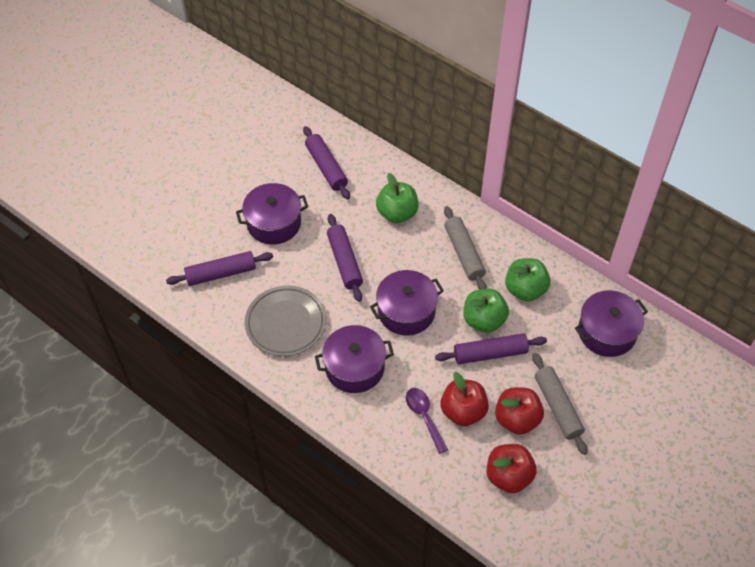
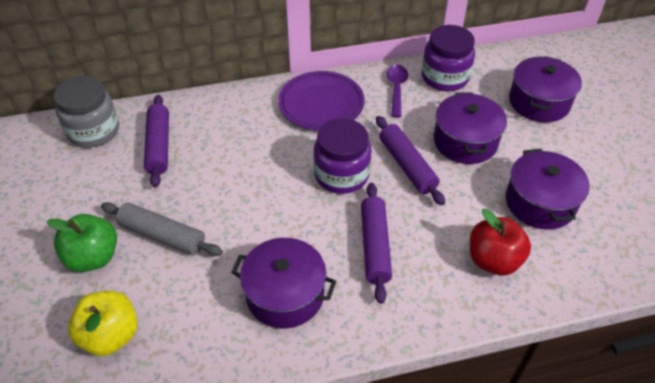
green apple: [376,173,419,223] [463,289,509,333] [505,258,551,301] = 3 -> [46,214,117,272] = 1
grey jar: none = 0 -> [54,76,119,148] = 1
grey plate: [245,286,326,356] = 1 -> none = 0
grey rolling pin: [444,206,487,290] [532,353,588,455] = 2 -> [101,202,223,256] = 1
purple jar: none = 0 -> [313,118,371,194] [422,25,475,91] = 2
purple plate: none = 0 -> [278,71,365,130] = 1
purple rolling pin: [166,251,273,286] [303,126,350,199] [327,214,363,302] [435,334,547,364] = 4 -> [144,95,169,188] [361,183,392,304] [376,116,445,205] = 3
red apple: [440,372,489,426] [486,444,537,493] [495,387,544,435] = 3 -> [470,209,531,275] = 1
yellow apple: none = 0 -> [68,291,138,356] = 1

